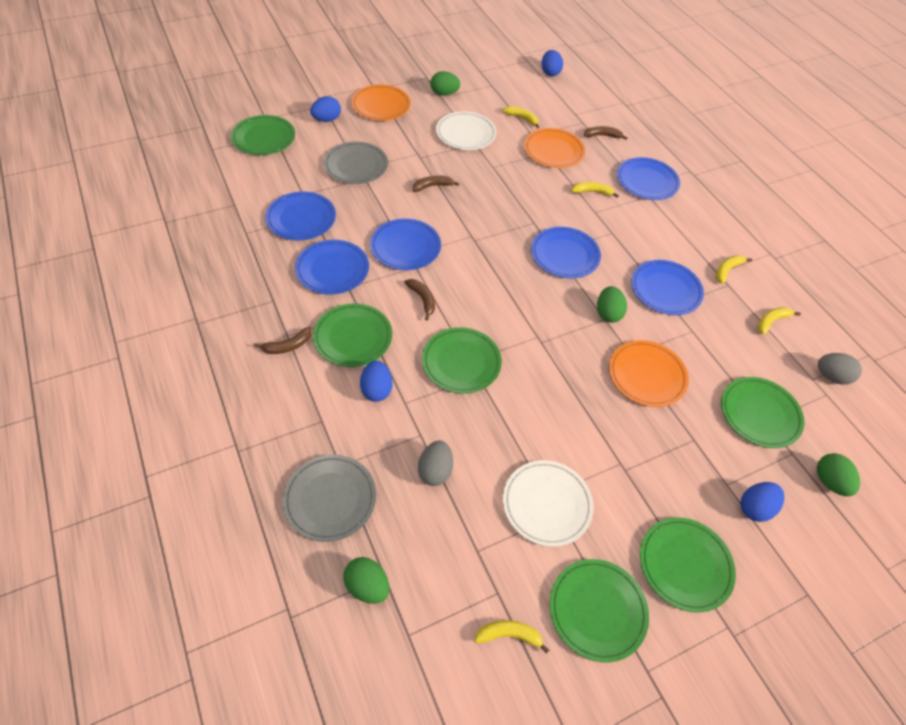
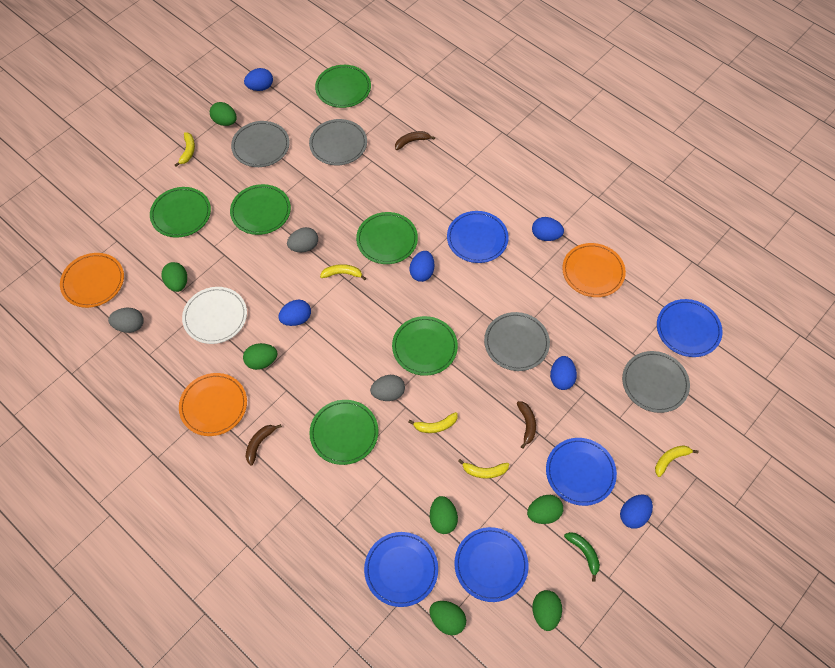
blue egg: [310,96,341,122] [360,360,392,402] [541,50,563,76] [740,482,785,522] = 4 -> [244,68,273,91] [278,300,311,326] [409,251,434,282] [532,217,564,241] [550,356,577,390] [620,495,653,529] = 6
blue plate: [265,192,336,241] [295,240,369,295] [370,219,441,270] [531,227,601,278] [617,157,680,200] [631,260,704,315] = 6 -> [364,532,438,607] [447,211,509,263] [454,527,528,602] [546,438,617,506] [657,299,723,357] = 5
brown banana: [254,327,312,354] [404,279,435,321] [413,175,459,192] [584,126,628,140] = 4 -> [246,424,282,466] [395,131,435,150] [517,401,536,449] = 3
green banana: none = 0 -> [564,532,600,582] = 1
green egg: [343,557,389,604] [431,71,460,96] [597,286,627,323] [817,453,860,496] = 4 -> [162,262,187,292] [210,102,237,126] [243,343,277,370] [430,496,458,534] [430,601,466,635] [527,495,563,524] [532,590,562,631] = 7
grey egg: [418,441,453,486] [818,353,862,385] = 2 -> [108,308,144,333] [287,227,318,252] [370,375,405,401] = 3
grey plate: [283,455,376,542] [324,142,388,184] = 2 -> [231,121,290,167] [309,119,367,165] [484,312,550,371] [622,351,690,413] = 4
white plate: [436,111,497,150] [503,460,594,547] = 2 -> [182,287,247,344] = 1

